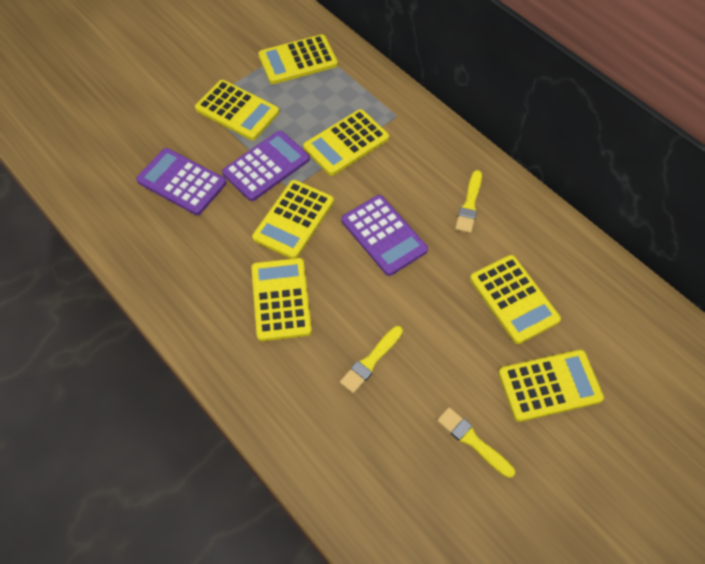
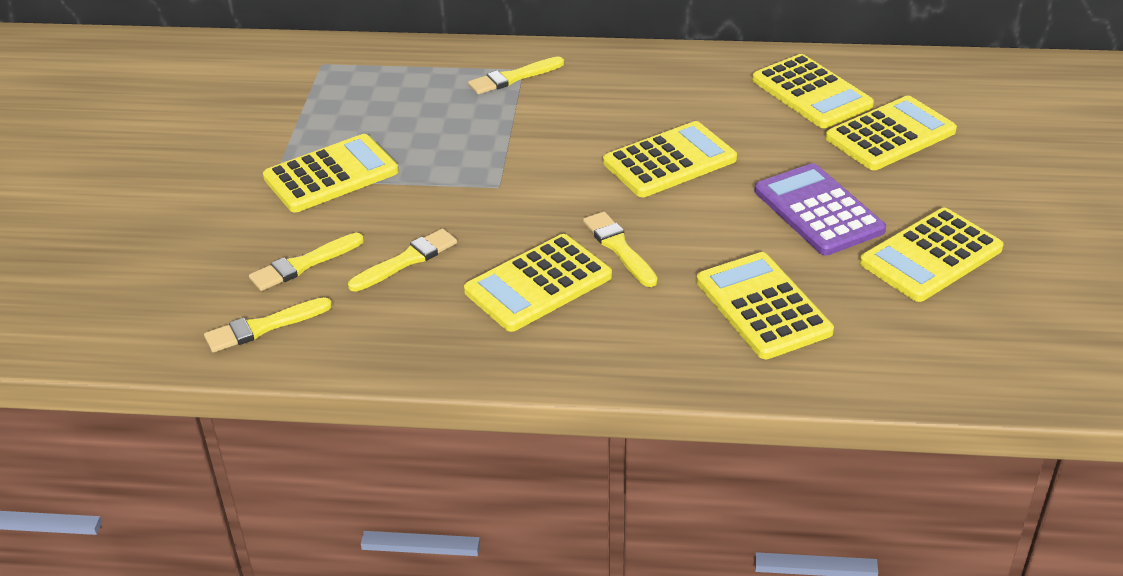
purple calculator: [136,148,226,215] [222,131,310,201] [341,195,428,276] = 3 -> [754,163,886,255] = 1
yellow brush: [340,326,403,393] [437,407,515,478] [455,170,482,233] = 3 -> [204,297,332,352] [249,233,364,291] [348,228,457,292] [468,57,564,94] [583,211,658,287] = 5

